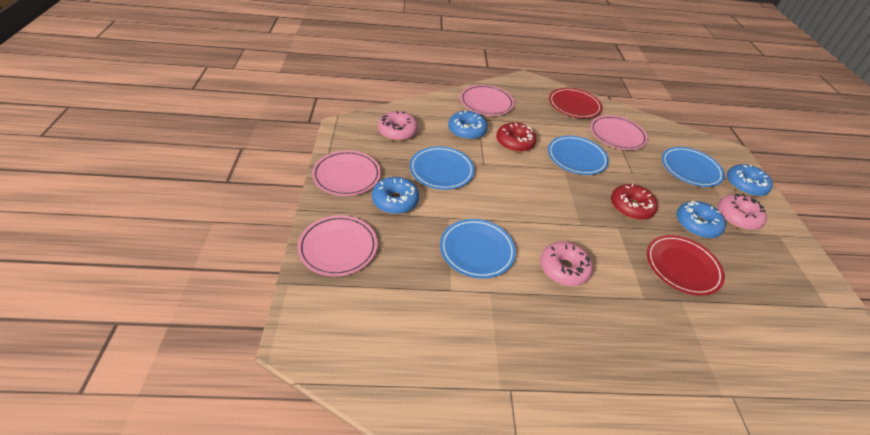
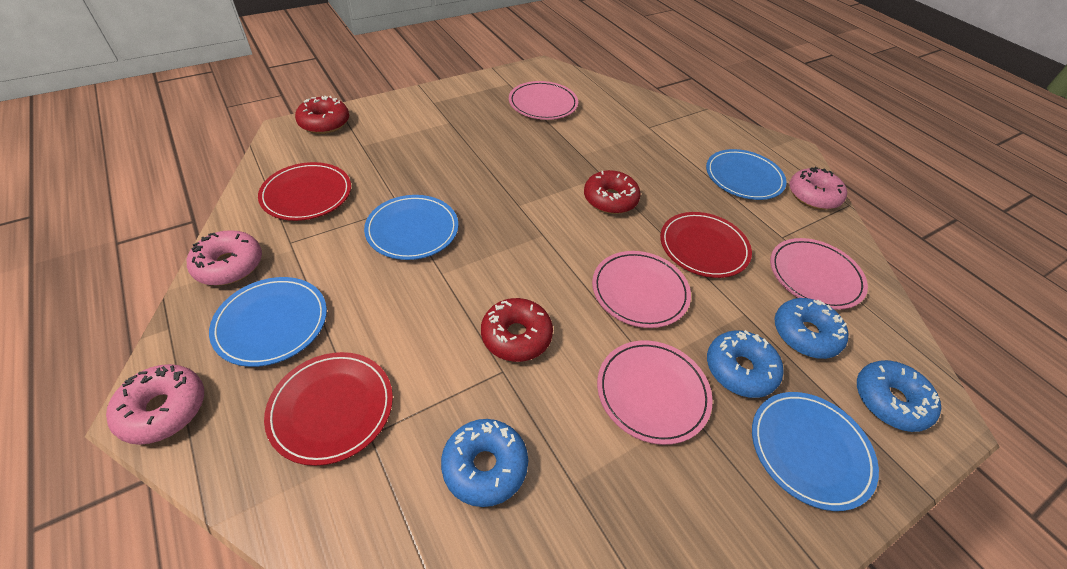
red donut: [496,122,536,152] [611,184,658,220] = 2 -> [295,96,349,134] [481,298,553,362] [584,170,641,214] = 3
red plate: [549,88,602,118] [647,235,725,296] = 2 -> [258,162,351,221] [264,352,393,466] [660,212,752,278] = 3

